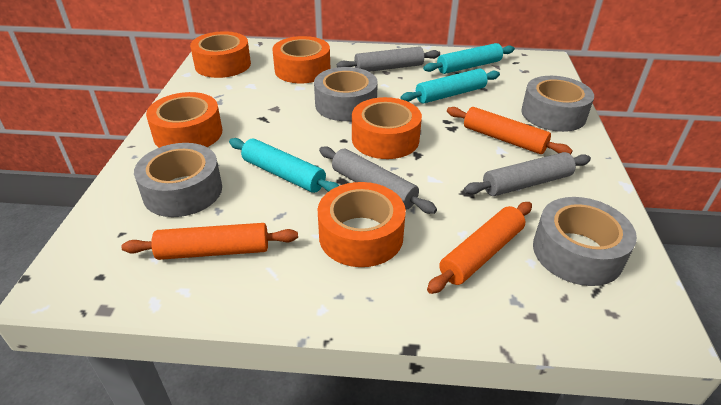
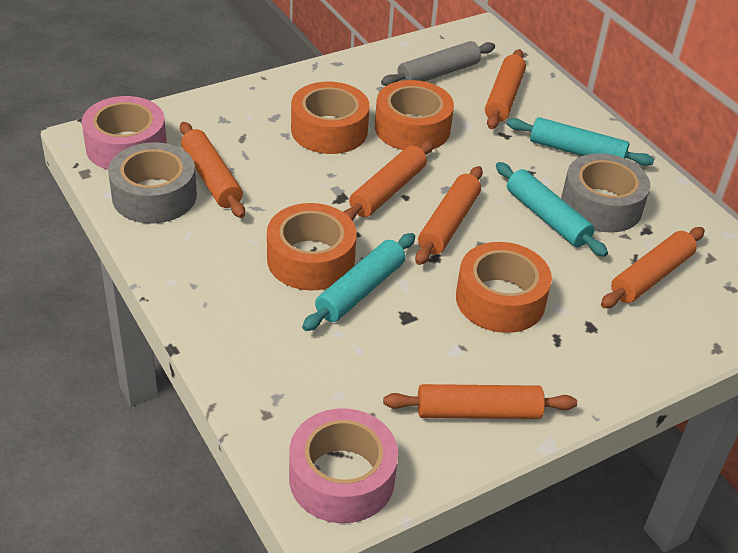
grey rolling pin: [319,146,437,214] [337,47,440,72] [464,152,591,196] = 3 -> [381,41,495,86] = 1
grey tape: [134,143,222,217] [314,67,378,121] [521,76,594,132] [533,197,637,286] = 4 -> [108,142,197,223] [561,153,650,232] = 2
orange rolling pin: [121,223,298,260] [427,202,532,294] [447,107,573,154] = 3 -> [180,122,245,218] [343,141,434,221] [383,384,577,419] [415,166,483,265] [485,49,526,129] [601,227,705,308] = 6
orange tape: [146,92,223,148] [190,31,251,78] [272,36,330,83] [318,182,406,267] [352,97,422,159] = 5 -> [267,203,357,290] [291,82,370,154] [375,80,454,150] [456,242,552,333] = 4
pink tape: none = 0 -> [82,96,167,170] [289,408,398,523] = 2

